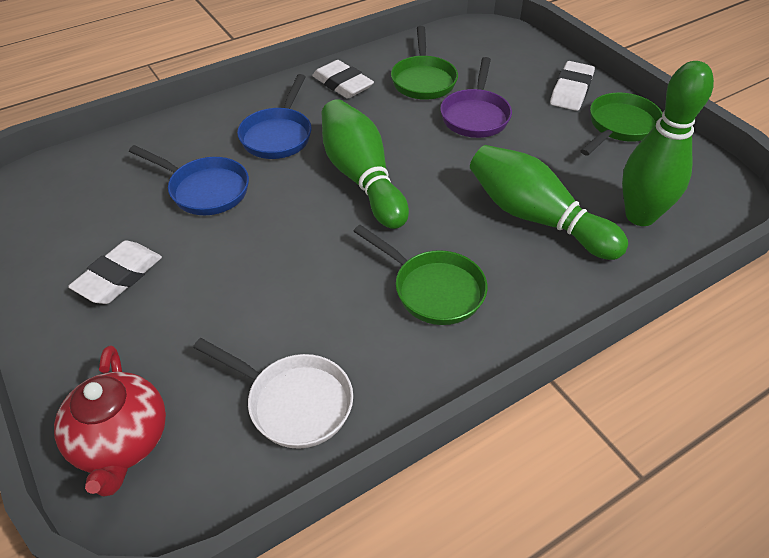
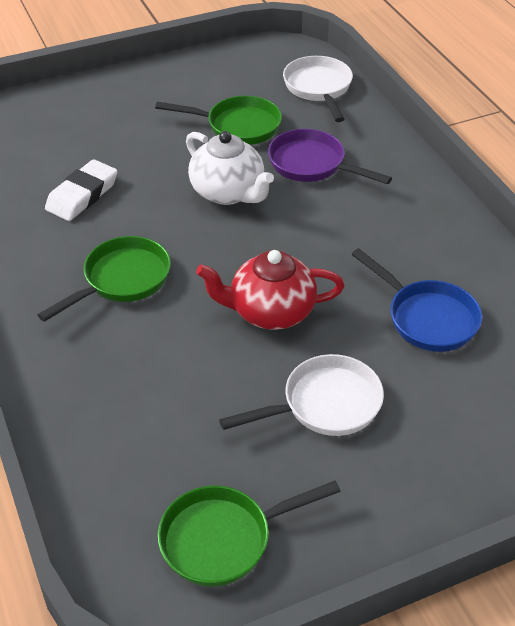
blue pan: [129,145,249,215] [237,74,312,159] = 2 -> [352,248,482,352] = 1
green bowling pin: [322,99,409,229] [470,145,628,260] [622,61,714,226] = 3 -> none = 0
white eraser: [68,240,162,304] [312,60,374,99] [550,61,595,111] = 3 -> [45,159,118,221] = 1
white pan: [193,338,353,449] = 1 -> [219,354,384,436] [283,56,353,122] = 2
white teapot: none = 0 -> [186,131,274,205] = 1

